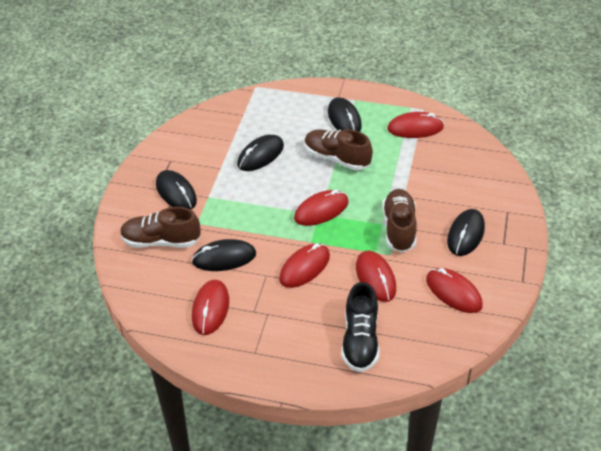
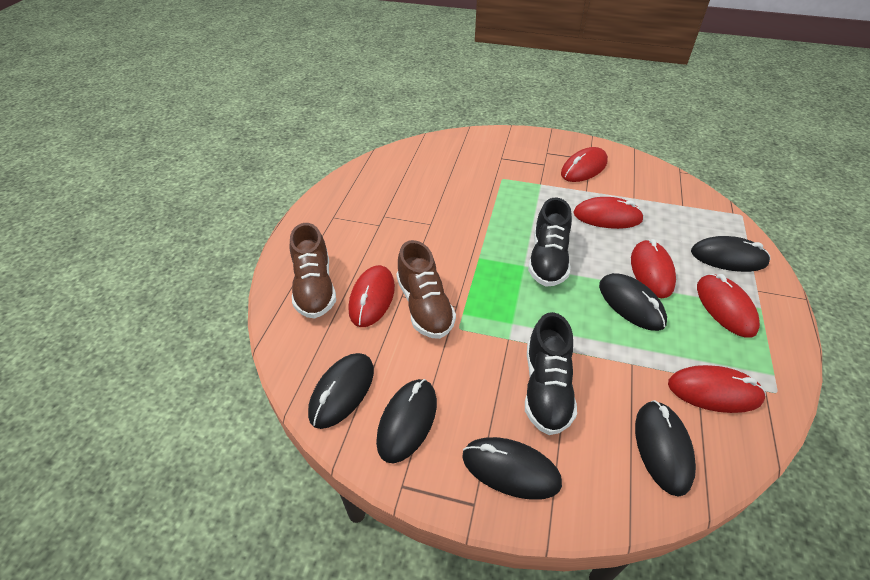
black mouse: [156,170,197,210] [192,239,256,271] [237,135,284,171] [328,97,362,132] [447,209,485,256] = 5 -> [308,353,374,429] [376,379,437,463] [462,437,562,500] [599,273,667,331] [635,400,696,497] [691,236,771,272] = 6
black shoe: [341,282,380,372] = 1 -> [525,312,577,435] [528,198,572,287] = 2
brown shoe: [120,207,200,248] [305,129,373,170] [382,189,417,253] = 3 -> [290,223,336,319] [396,240,456,339] = 2

